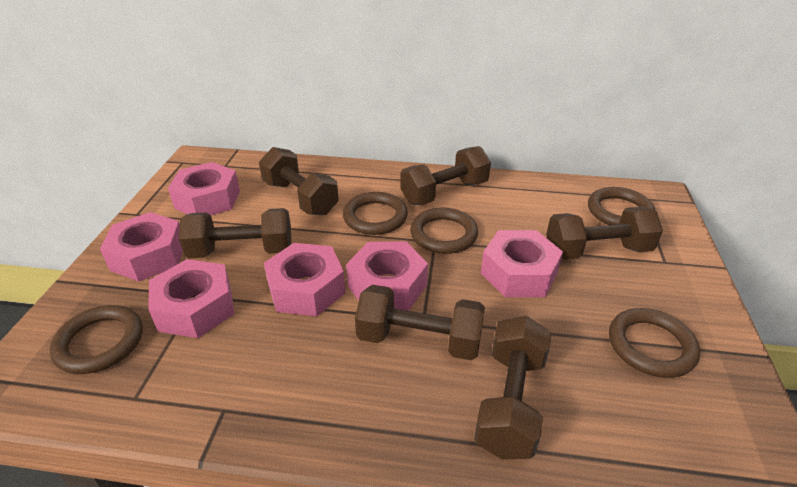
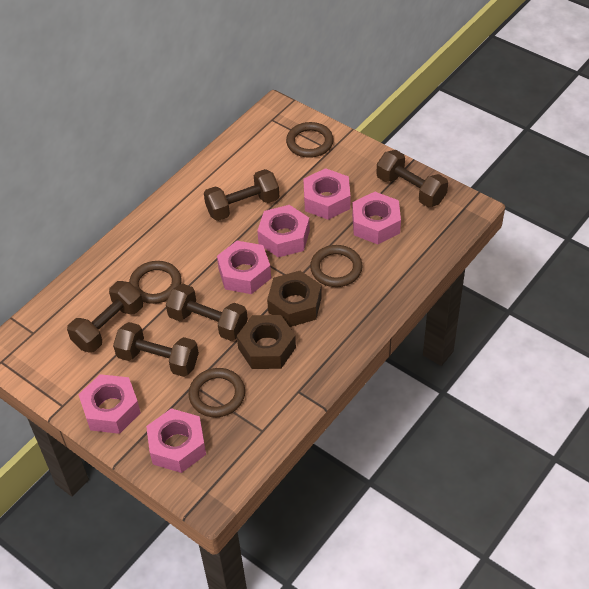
brown dumbbell: [179,208,291,258] [259,147,339,216] [355,285,485,360] [400,146,491,205] [474,316,552,460] [546,207,663,260] = 6 -> [67,281,143,353] [113,322,199,377] [166,284,248,341] [204,169,279,221] [376,150,448,207] = 5
brown nut: none = 0 -> [237,315,296,369] [267,271,322,327] = 2
brown ring: [49,305,143,374] [343,192,408,235] [410,208,478,254] [588,187,655,225] [609,308,700,378] = 5 -> [129,261,182,304] [188,368,245,417] [286,122,334,158] [310,245,363,287] = 4

